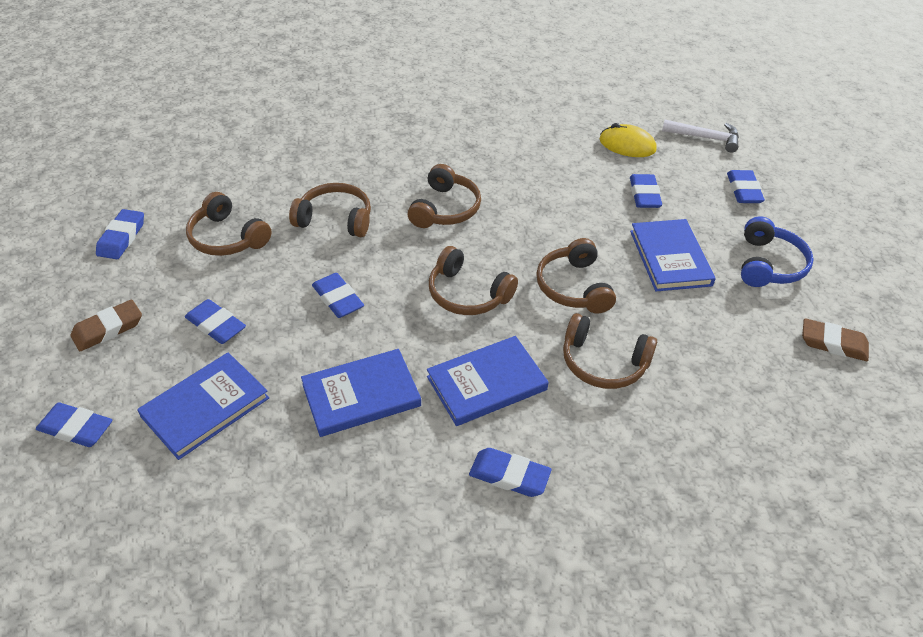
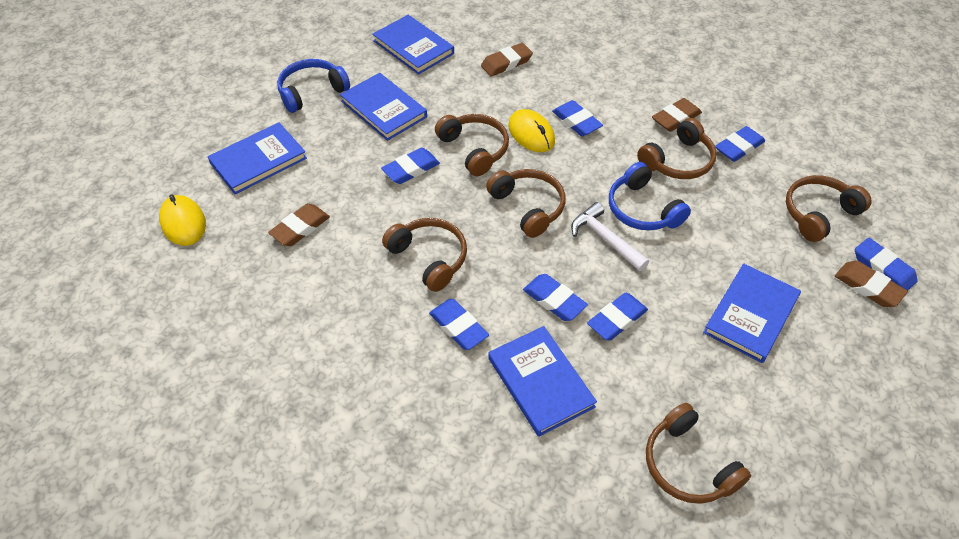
blue book: [137,352,269,460] [301,349,421,437] [427,336,548,426] [630,219,716,291] = 4 -> [208,122,307,194] [340,73,427,141] [372,15,454,75] [488,326,597,437] [703,264,801,363] = 5
blue headphones: [741,216,814,287] = 1 -> [277,59,350,113] [609,162,691,231] = 2
brown eraser: [70,300,142,351] [802,318,869,361] = 2 -> [268,203,330,246] [481,43,533,76] [652,98,702,132] [835,261,908,307] = 4
yellow mouse: [600,123,656,157] = 1 -> [159,194,206,246] [508,109,555,152] = 2

